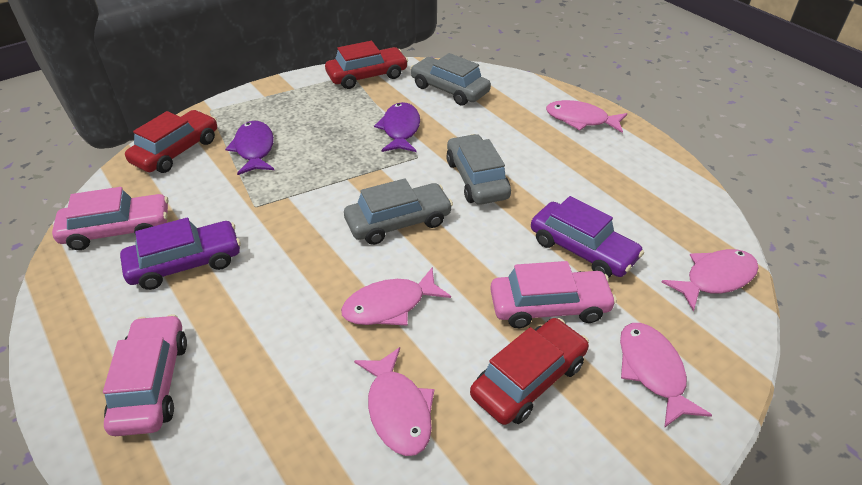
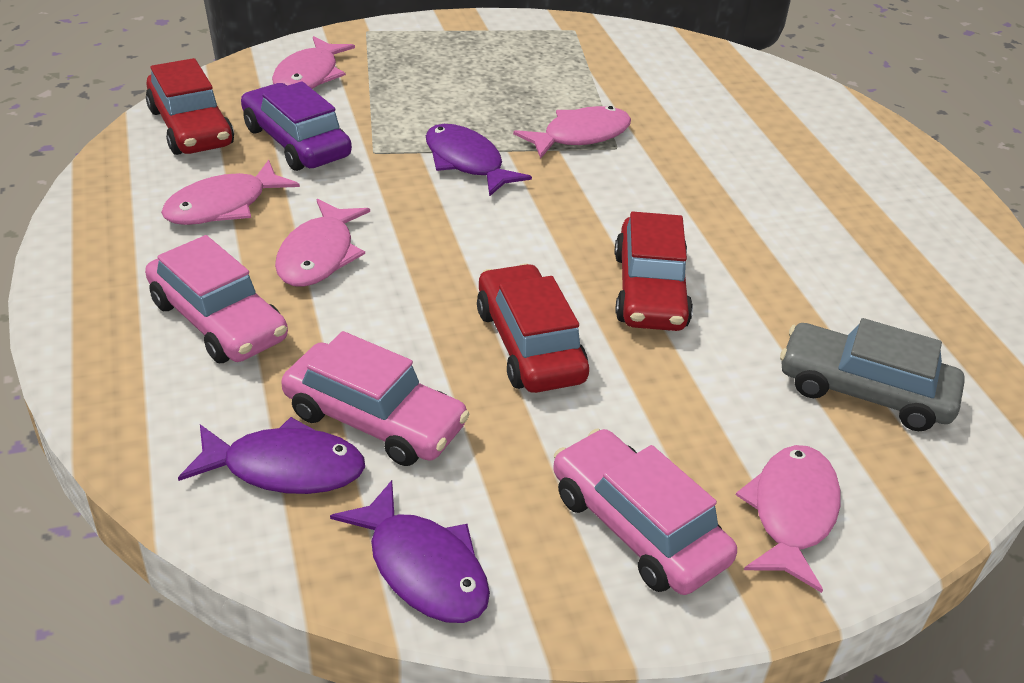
grey car: [344,178,453,245] [410,53,491,106] [446,134,511,205] = 3 -> [780,318,965,431] = 1
purple car: [120,217,241,290] [531,196,644,278] = 2 -> [241,81,352,171] = 1
purple fish: [225,121,274,175] [374,102,420,152] = 2 -> [178,417,365,494] [330,480,490,623] [426,124,532,197] = 3

